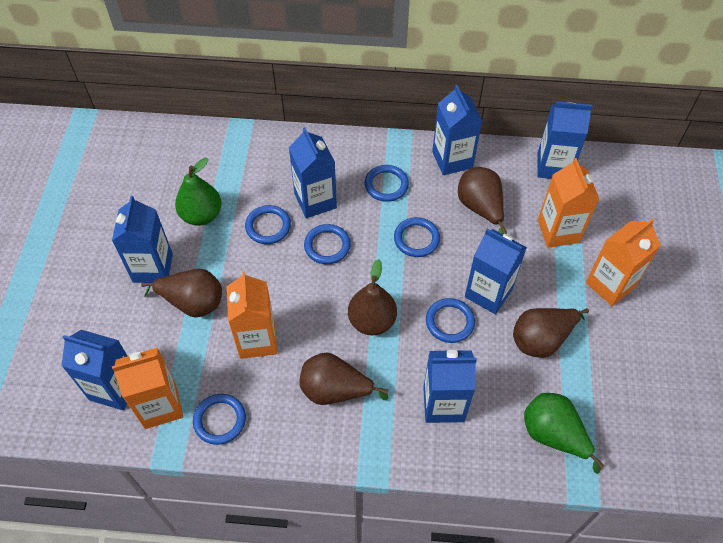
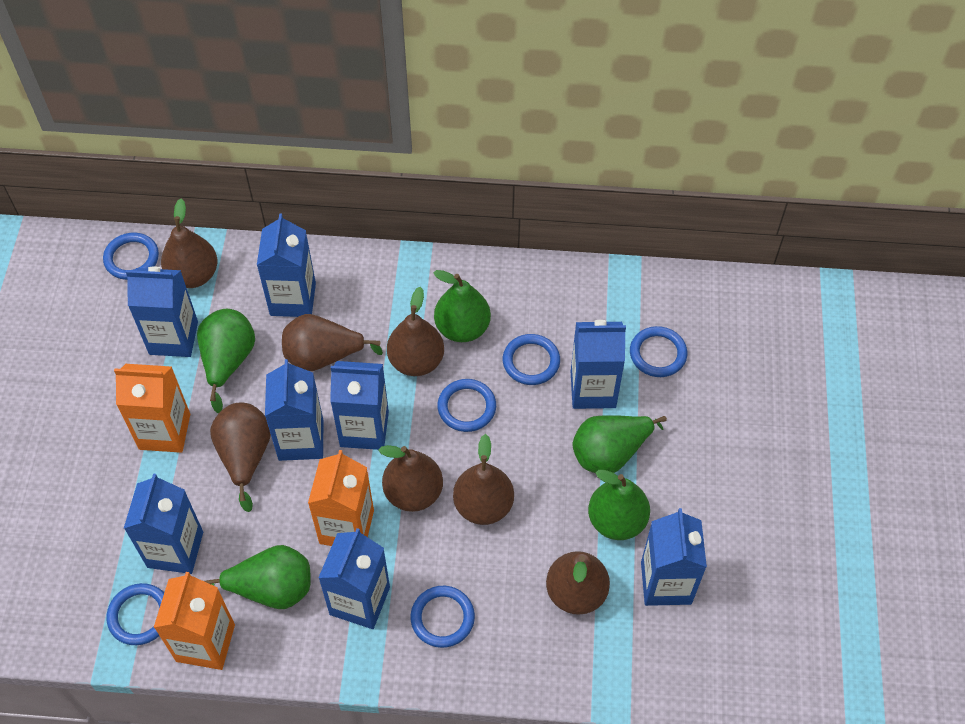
blue carton: [61,330,128,411] [112,196,173,283] [289,127,337,218] [423,350,477,423] [432,85,482,175] [465,229,527,314] [537,102,593,179] = 7 -> [124,473,203,574] [126,266,198,357] [257,213,316,317] [265,359,324,461] [318,528,390,629] [330,361,389,450] [571,320,626,409] [641,508,707,606] = 8
brown pear: [141,269,222,317] [299,352,388,405] [348,259,397,335] [458,167,507,234] [513,308,589,358] = 5 -> [161,199,217,288] [210,403,271,512] [282,314,383,371] [378,445,443,512] [387,287,444,376] [453,434,514,525] [546,551,610,615] = 7
green pear: [175,158,222,226] [524,393,604,474] = 2 -> [197,309,255,413] [204,545,311,609] [433,270,491,342] [572,416,667,473] [588,470,650,540] = 5
orange carton: [112,348,183,429] [226,271,277,359] [538,158,599,248] [586,219,661,306] = 4 -> [114,364,190,453] [154,572,235,670] [308,450,374,546] = 3

